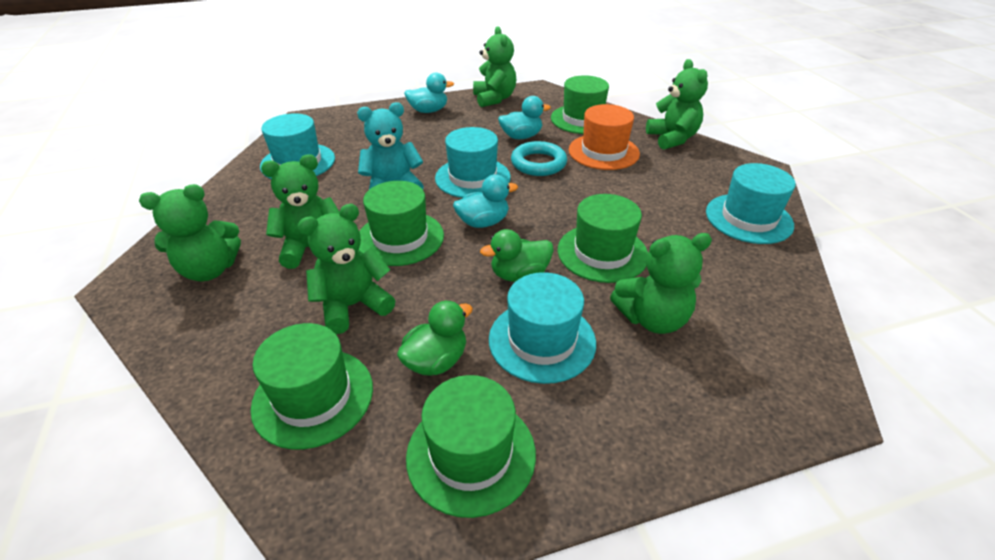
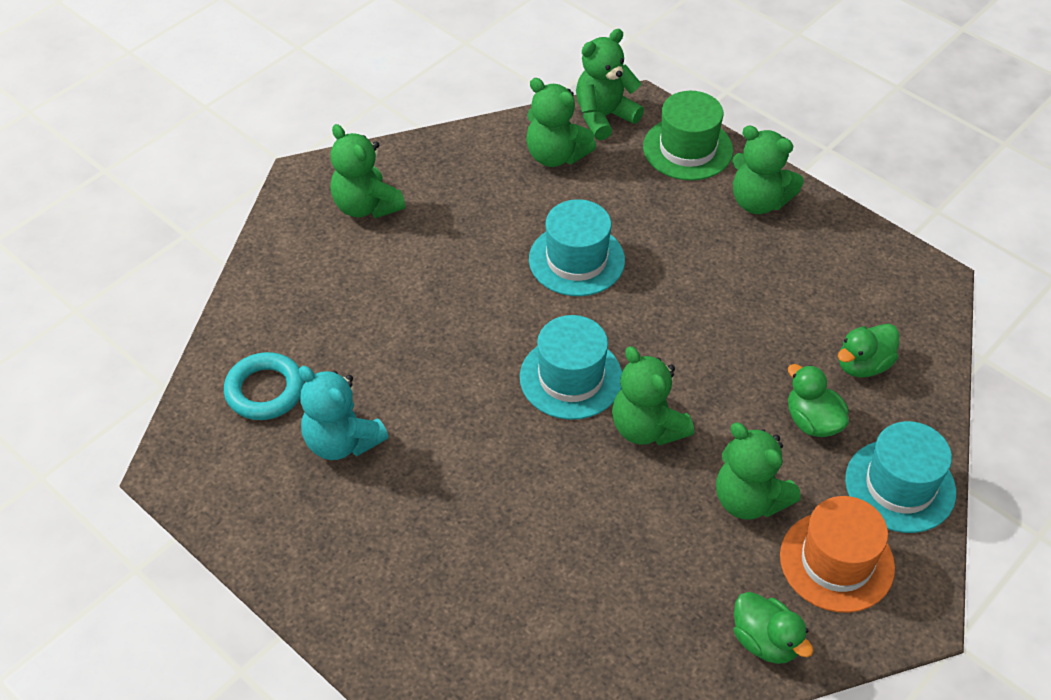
green duck: [397,300,473,376] [480,229,554,282] = 2 -> [734,592,814,664] [788,364,849,437] [838,324,899,377] = 3
green hat: [250,323,373,450] [359,181,444,266] [406,375,536,518] [551,75,609,134] [558,194,648,283] = 5 -> [643,91,733,181] = 1
turquoise duck: [404,72,454,113] [453,174,518,228] [498,96,551,139] = 3 -> none = 0
turquoise hat: [260,113,335,179] [435,127,511,198] [489,272,596,384] [706,163,796,244] = 4 -> [520,315,622,420] [529,199,625,296] [845,421,956,533] = 3

